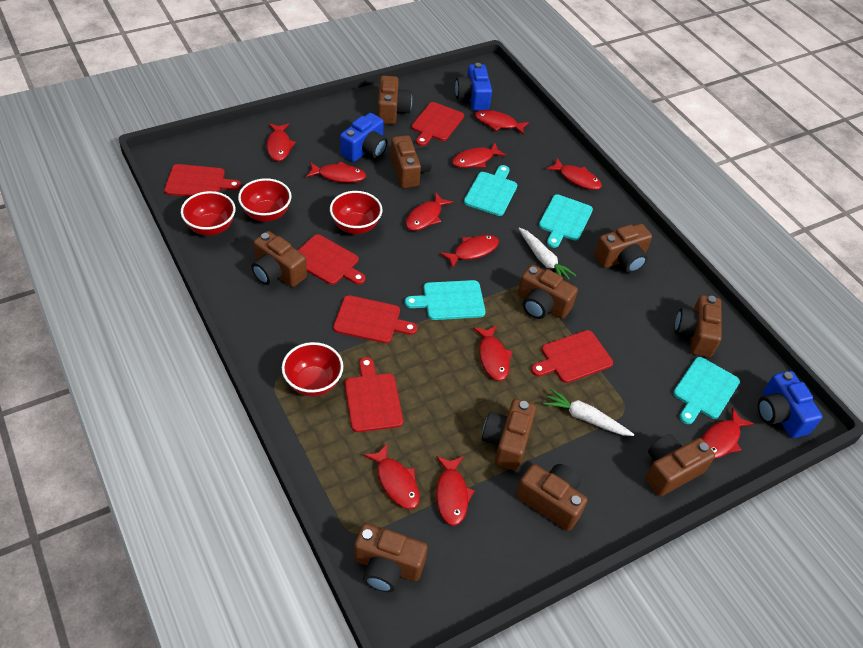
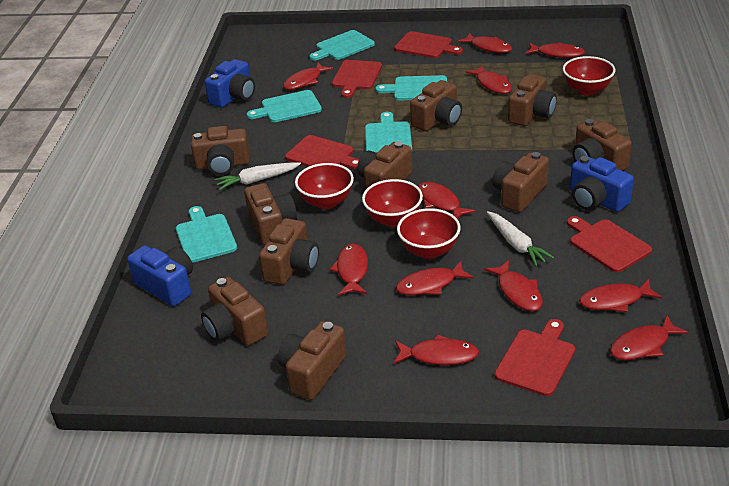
red cutting board: [164,164,241,197] [297,234,365,285] [333,295,417,343] [345,357,403,432] [411,102,464,146] [531,330,613,383] = 6 -> [285,135,360,169] [332,60,382,98] [394,31,463,58] [494,319,575,396] [567,216,652,272] = 5
turquoise cutting board: [405,280,486,320] [464,165,517,216] [539,194,593,248] [673,357,740,424] = 4 -> [176,206,237,263] [246,90,322,122] [309,30,375,61] [365,112,412,153] [375,75,447,101] = 5

